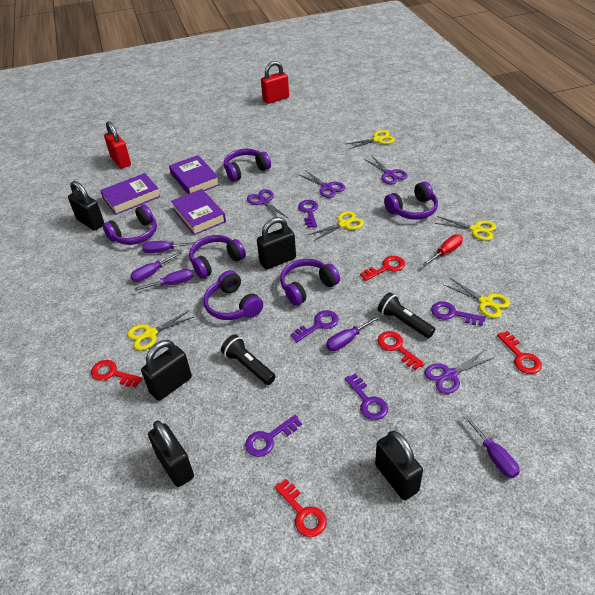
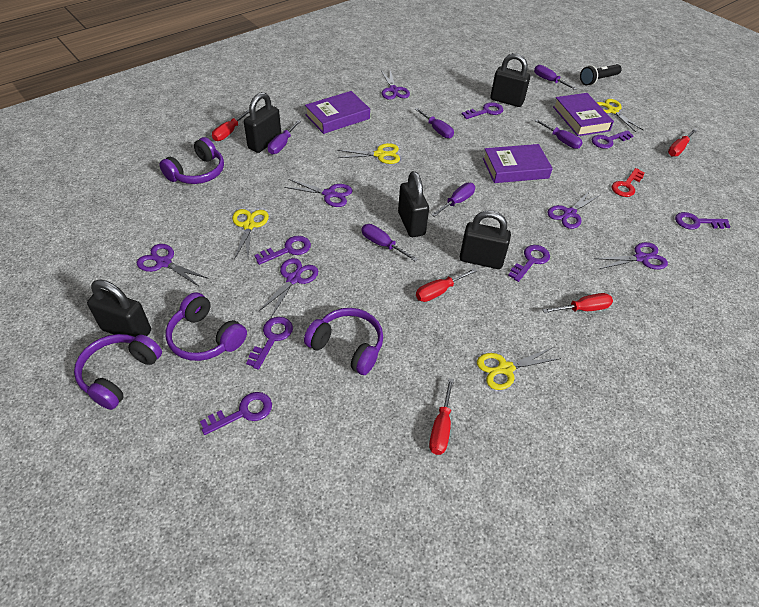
black flashlight: [221,334,276,385] [378,292,435,338] = 2 -> [580,64,622,86] = 1
purple headphones: [103,204,157,245] [189,235,246,279] [203,270,263,320] [224,149,271,182] [280,259,340,306] [384,181,438,220] = 6 -> [74,334,162,410] [159,137,224,184] [166,292,247,361] [304,308,383,375] = 4
purple key: [245,415,302,457] [290,310,338,342] [298,200,318,228] [345,374,388,420] [431,301,486,326] = 5 -> [200,392,272,435] [246,317,293,370] [254,236,311,265] [462,102,503,119] [508,245,550,282] [592,130,634,149] [675,212,731,230] = 7
purple scissors: [247,189,288,218] [298,170,345,198] [364,156,408,184] [424,350,495,394] = 4 -> [137,244,209,286] [258,258,318,317] [284,179,352,207] [381,69,410,100] [547,191,600,229] [594,242,668,270] = 6
purple screwdriver: [130,252,182,282] [134,269,193,291] [142,241,195,253] [326,316,380,351] [464,415,520,478] = 5 -> [268,120,301,154] [362,224,418,261] [415,108,454,139] [431,183,475,217] [534,65,577,90] [534,119,583,149] = 6
red key: [91,360,143,388] [275,479,327,537] [360,256,405,281] [378,331,425,370] [497,331,542,374] = 5 -> [612,168,645,197] = 1
red padlock: [104,121,131,169] [261,61,289,104] = 2 -> none = 0
red screwdriver: [423,234,463,266] = 1 -> [212,109,249,141] [416,268,477,302] [429,378,454,455] [543,293,613,313] [668,129,697,157] = 5
yellow scissors: [127,310,194,350] [308,211,364,241] [347,130,395,149] [435,217,496,241] [444,278,510,318] = 5 -> [232,209,269,260] [337,143,400,164] [477,348,561,390] [597,99,643,132] = 4

